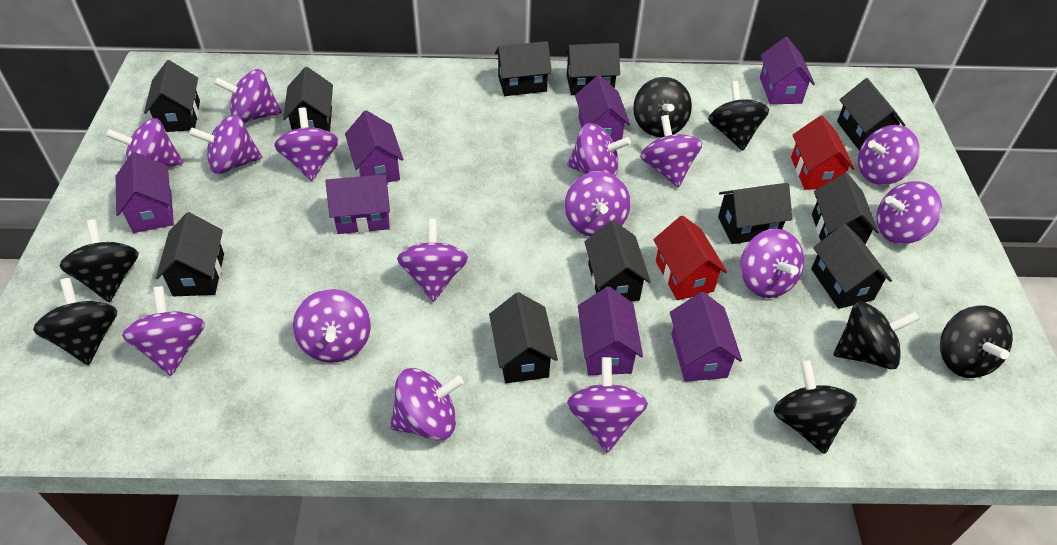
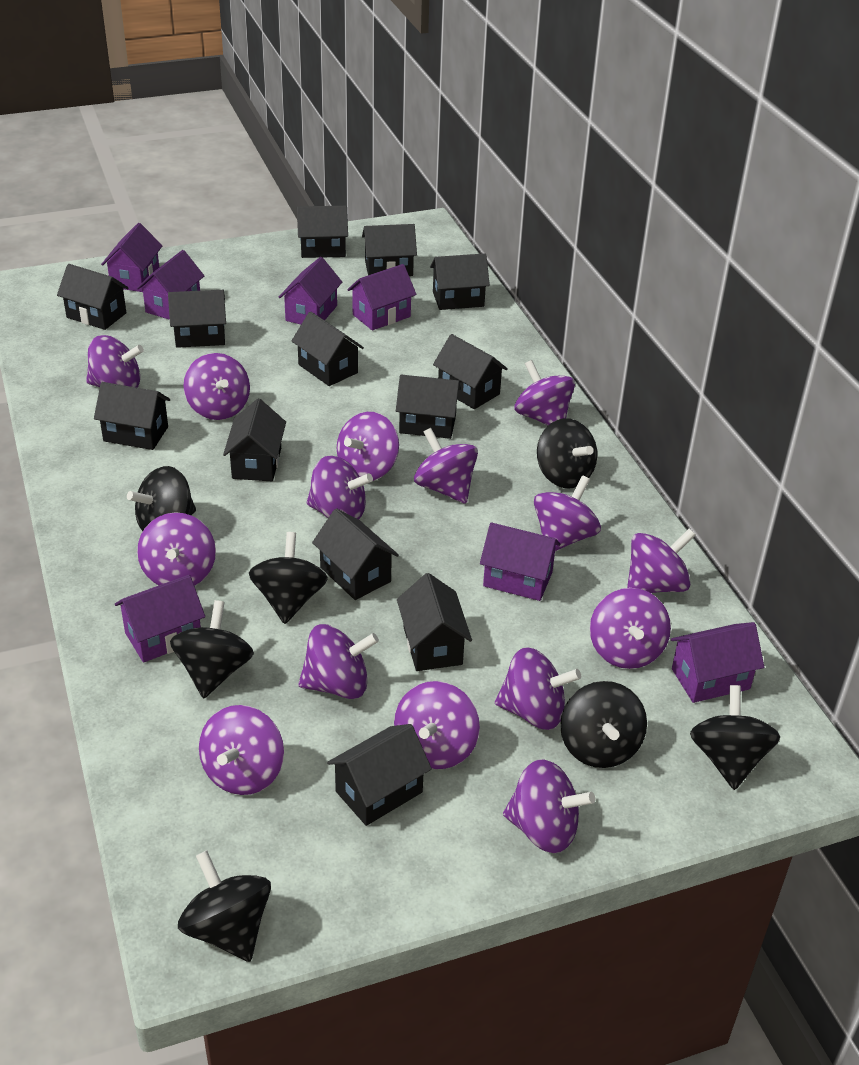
black house: [144,60,200,132] [156,212,224,296] [283,67,333,132] [489,292,558,383] [495,41,552,96] [565,43,620,95] [584,220,651,301] [718,183,792,244] [811,224,892,309] [812,173,879,245] [837,78,905,150] = 11 -> [57,264,129,330] [94,382,170,450] [168,290,226,348] [223,398,286,481] [291,312,364,386] [297,206,348,258] [312,508,399,600] [327,724,432,826] [362,224,417,276] [396,375,461,439] [397,573,472,671] [430,253,490,310] [433,334,508,409] = 13
red house: [653,216,727,300] [791,115,855,190] = 2 -> none = 0

